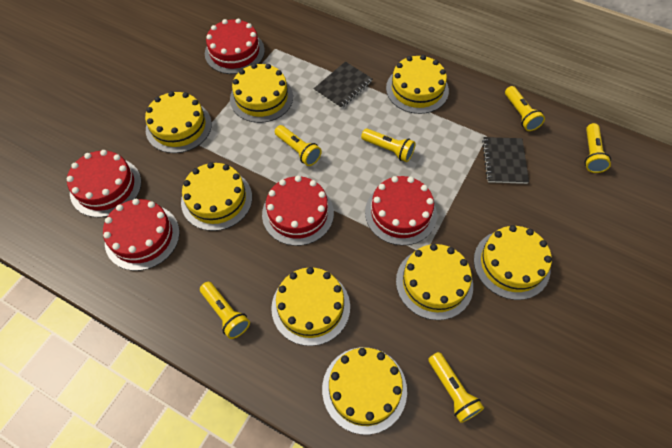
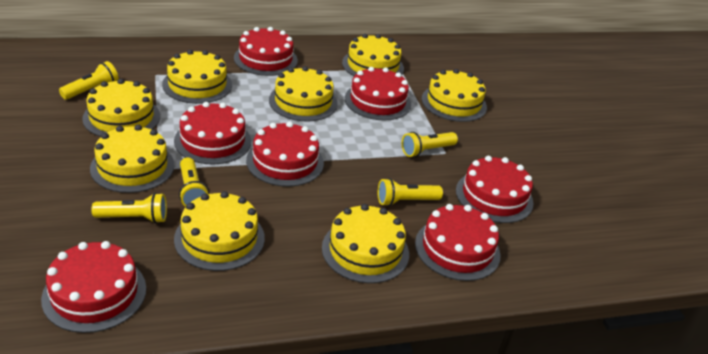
black notebook: [314,62,372,109] [482,137,529,184] = 2 -> none = 0
red cake: [67,150,141,218] [103,199,180,271] [205,18,265,74] [262,176,334,246] [365,176,437,245] = 5 -> [41,241,146,333] [174,102,251,165] [234,27,298,76] [246,122,324,187] [345,67,411,121] [415,204,501,281] [456,156,534,223] = 7
yellow flashlight: [200,282,250,339] [275,125,322,166] [361,128,416,162] [428,352,484,423] [505,86,545,131] [585,123,611,173] = 6 -> [59,61,119,100] [91,193,167,223] [179,157,209,207] [378,178,443,206] [402,132,458,157] = 5

